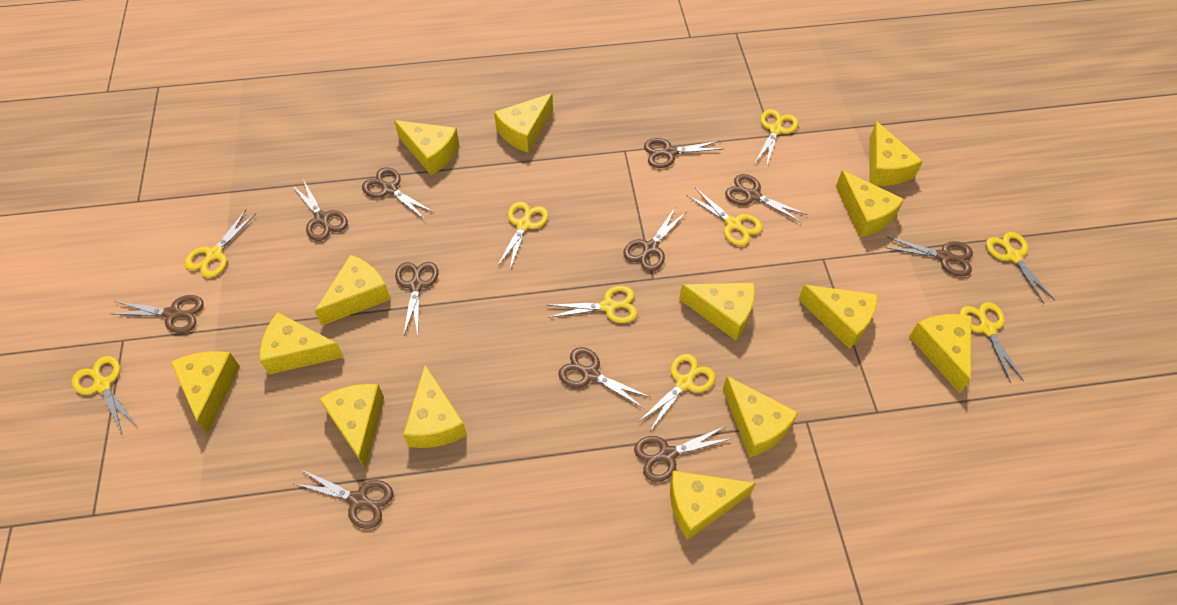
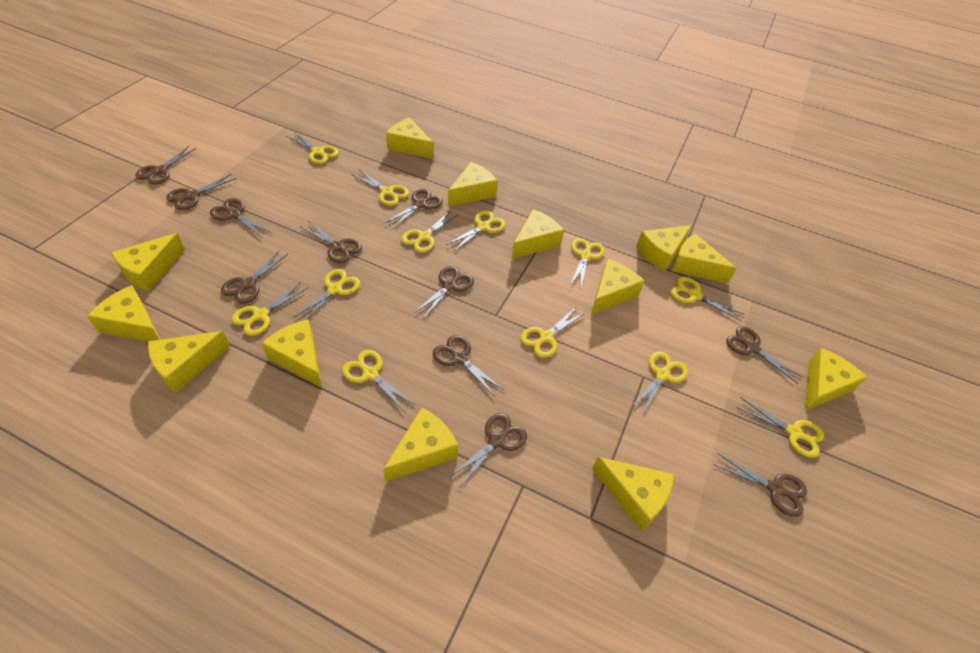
yellow cheese: [171,351,240,433] [260,312,344,374] [314,255,391,326] [319,384,384,469] [394,120,459,175] [403,365,467,448] [494,93,553,153] [670,471,756,540] [679,283,755,340] [723,376,798,458] [798,285,878,349] [836,170,904,237] [869,121,923,186] [909,314,971,393] = 14 -> [87,285,160,342] [111,233,185,291] [148,331,230,393] [261,319,322,388] [383,408,458,482] [386,118,434,159] [448,162,498,207] [511,209,564,259] [591,259,645,315] [592,457,674,531] [636,225,692,271] [672,233,737,283] [805,348,867,411] = 13
yellow scissors: [72,356,137,434] [185,210,256,278] [497,201,549,270] [548,286,638,323] [640,354,715,431] [686,188,763,246] [755,109,798,168] [960,302,1024,383] [986,232,1055,304] = 9 -> [232,282,308,336] [286,131,339,164] [293,269,360,320] [342,350,415,412] [353,169,409,206] [401,210,459,253] [446,210,506,251] [520,306,586,358] [570,238,605,286] [630,351,688,414] [671,277,744,321] [736,398,824,458] = 12

